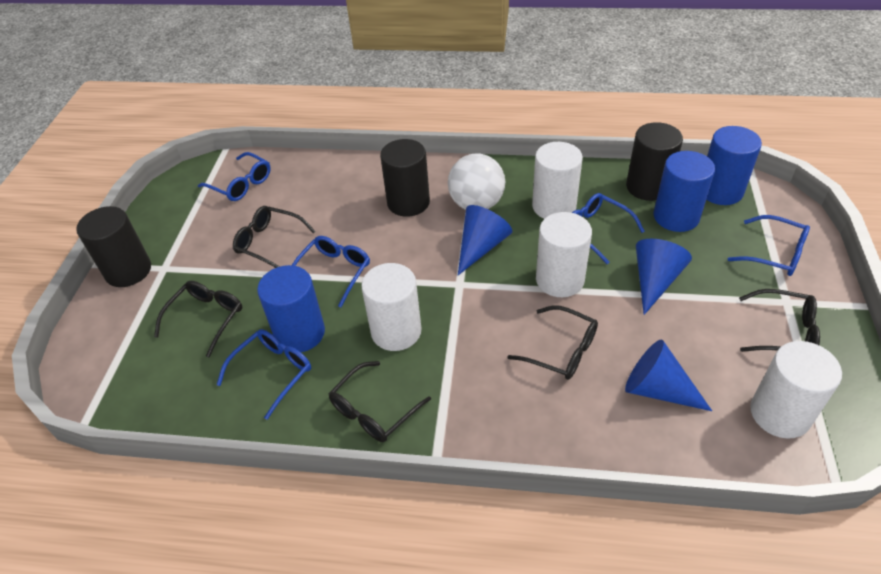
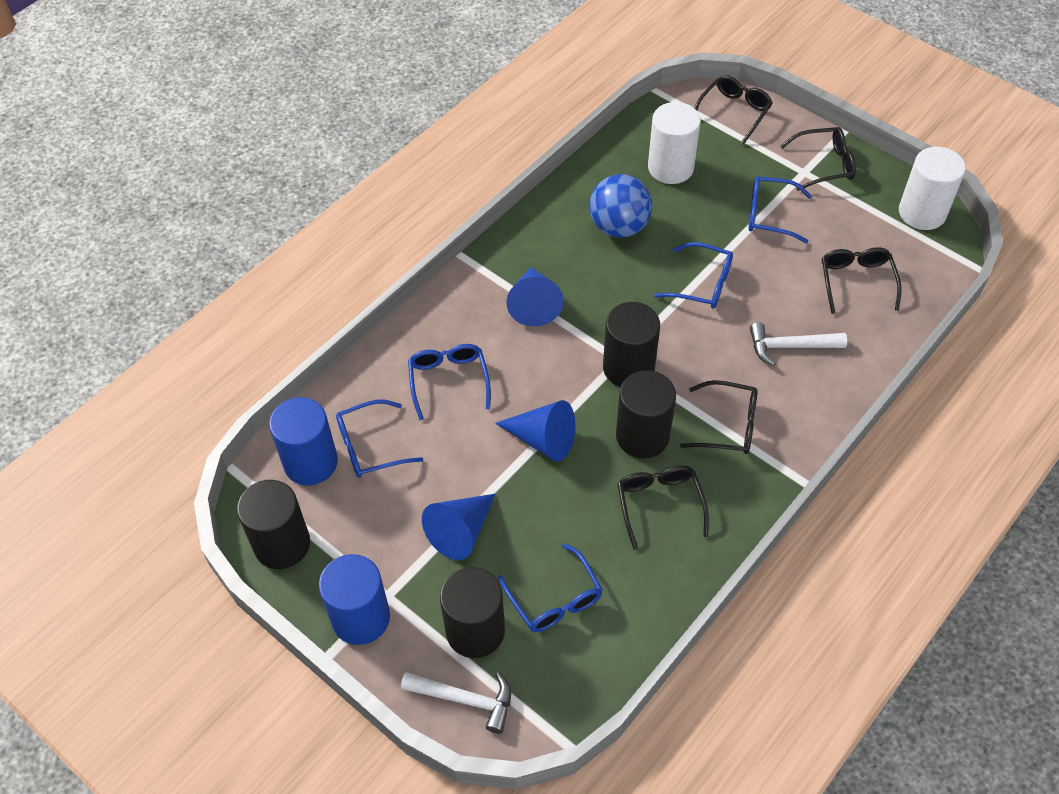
black cylinder: [76,206,151,287] [380,139,430,217] [626,122,683,201] = 3 -> [237,480,310,569] [440,567,505,658] [603,302,660,387] [616,370,676,458] = 4
blue ball: none = 0 -> [589,174,652,238] = 1
blue cylinder: [257,265,325,352] [654,151,715,232] [706,126,762,205] = 3 -> [269,397,338,485] [319,554,390,645] = 2
white ball: [448,153,505,210] = 1 -> none = 0
white cylinder: [361,263,422,351] [532,142,583,219] [536,212,592,297] [750,341,842,439] = 4 -> [648,102,701,184] [899,147,966,230] = 2
white hammer: none = 0 -> [401,672,511,734] [750,322,847,367] = 2

